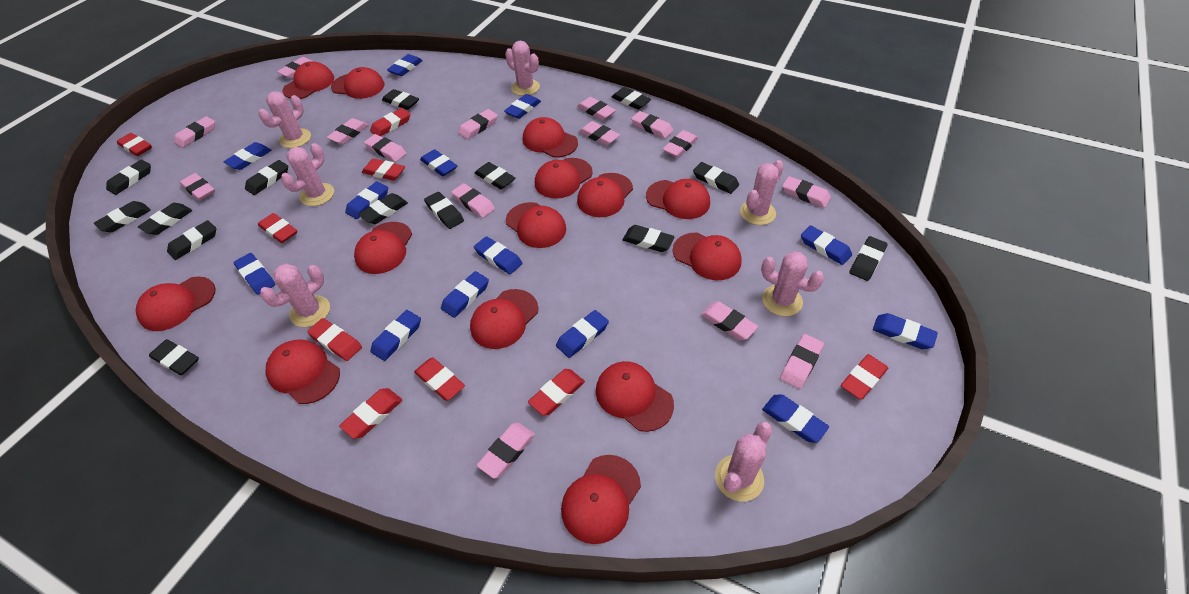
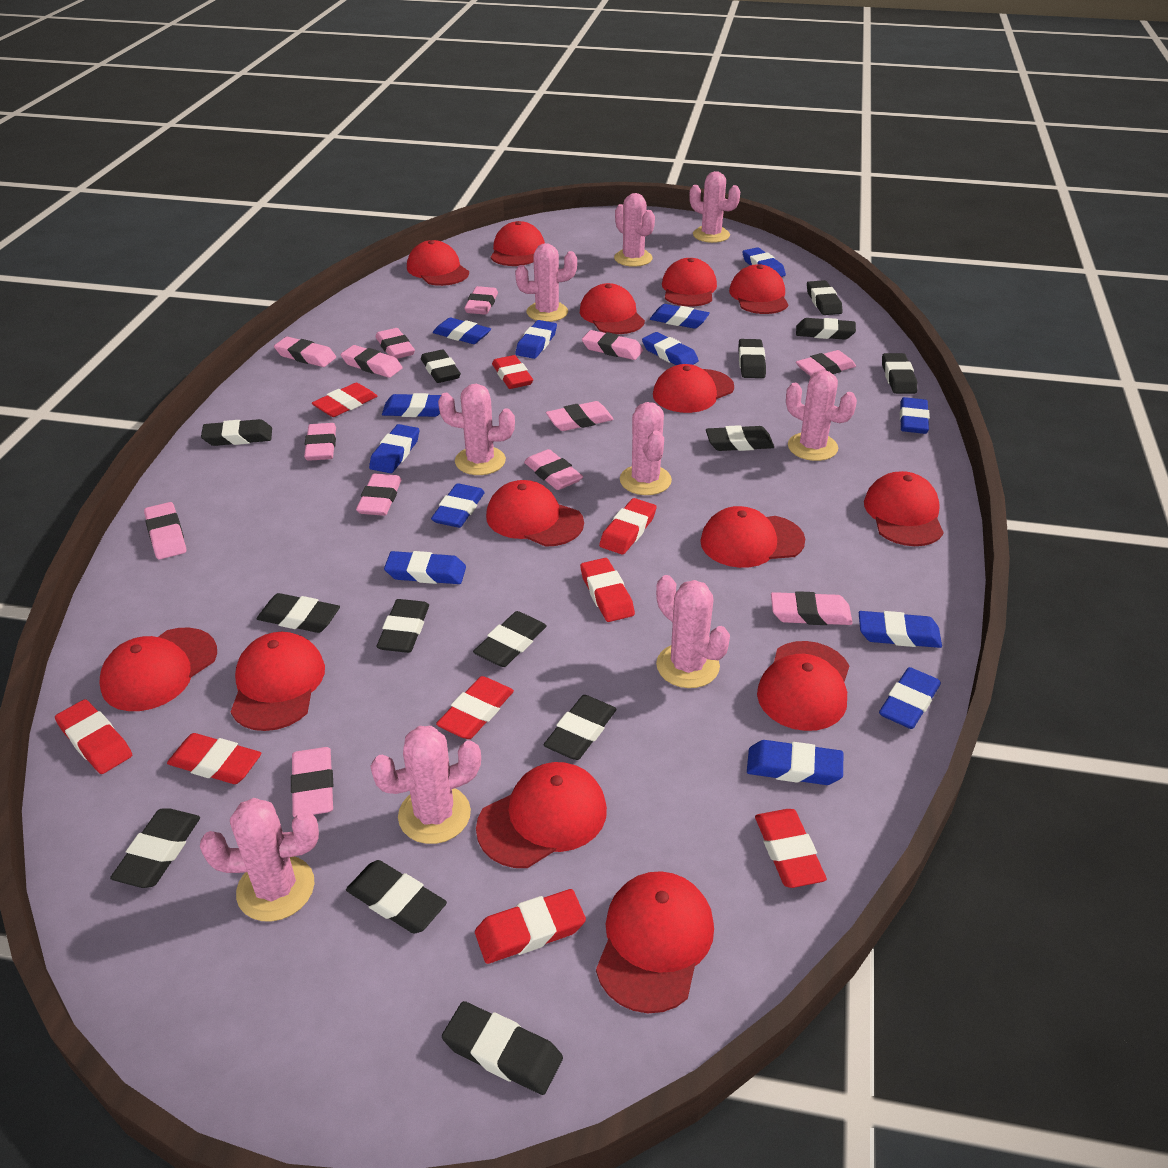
pink cactus: [259,91,311,148] [260,264,330,327] [281,143,334,206] [505,41,540,96] [715,422,773,502] [740,160,784,225] [761,251,824,316] = 7 -> [200,798,319,922] [370,726,481,844] [438,384,515,475] [515,243,577,322] [614,193,655,267] [620,402,672,495] [656,575,730,688] [689,171,740,243] [786,370,857,461] = 9
pink eraser: [174,116,215,148] [180,173,215,201] [277,57,314,79] [327,118,368,144] [364,134,406,162] [451,183,495,218] [458,109,498,139] [477,422,535,479] [577,97,616,120] [579,121,620,146] [631,111,673,139] [663,130,698,158] [701,301,758,340] [780,334,824,389] [782,176,831,208] = 15 -> [144,502,186,559] [274,336,336,367] [291,747,333,817] [304,423,336,461] [341,345,403,378] [356,474,402,516] [376,328,415,359] [464,286,498,315] [524,449,583,490] [546,401,614,431] [582,330,643,360] [771,591,853,625] [796,350,856,376] = 13

